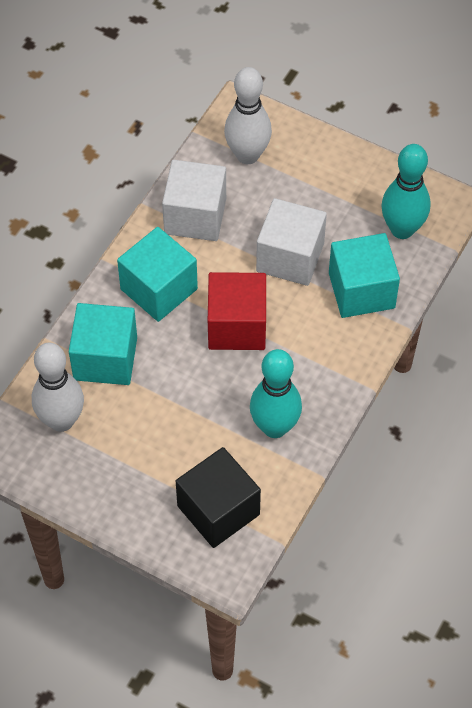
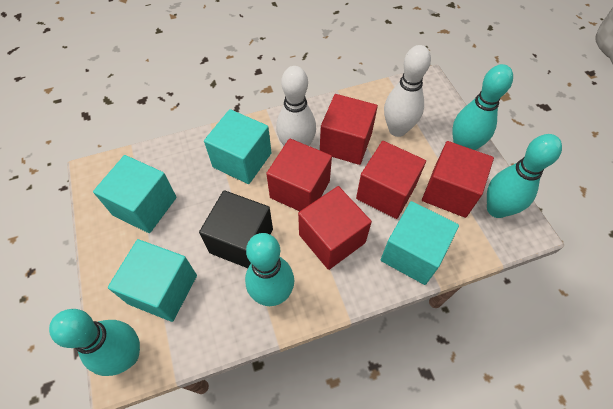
red cube: [208,272,266,350] = 1 -> [266,139,332,211] [298,186,372,270] [320,94,378,165] [356,141,426,219] [422,141,494,218] = 5
turquoise bowling pin: [250,349,302,438] [381,144,430,239] = 2 -> [49,309,140,376] [245,233,294,306] [452,64,513,150] [487,134,562,218] = 4
turquoise cube: [69,303,137,385] [117,227,198,322] [329,233,400,318] = 3 -> [93,155,177,233] [108,239,197,322] [204,109,271,184] [381,201,459,285] = 4
white cube: [162,160,226,241] [256,198,327,286] = 2 -> none = 0

